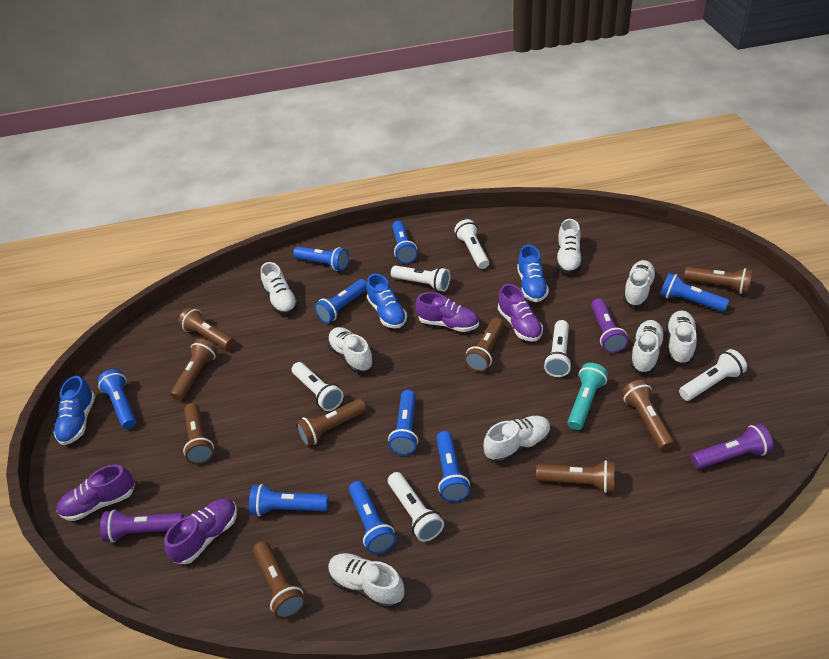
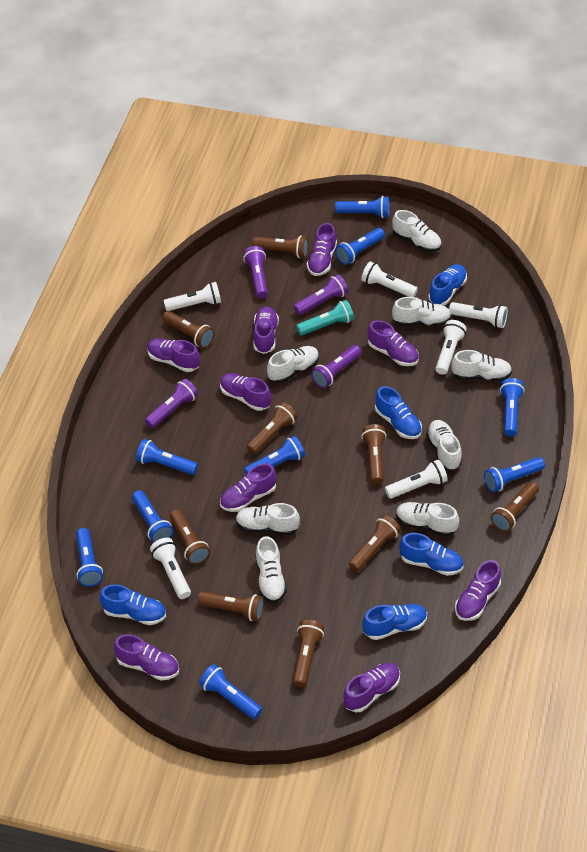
blue shoe: [54,376,95,445] [367,274,407,329] [517,245,549,302] = 3 -> [100,584,166,625] [362,604,427,640] [375,386,422,439] [399,533,463,576] [429,264,467,306] = 5
purple flashlight: [100,509,184,542] [591,298,628,353] [691,424,774,469] = 3 -> [145,378,198,428] [243,246,268,298] [294,274,348,315] [311,345,361,388] = 4
purple shoe: [57,465,135,521] [164,498,237,564] [416,292,479,332] [498,284,543,341] = 4 -> [114,634,179,680] [147,338,200,372] [220,373,271,411] [220,464,277,512] [253,306,279,354] [307,223,337,276] [343,663,400,712] [368,320,419,366] [455,560,501,621] = 9

